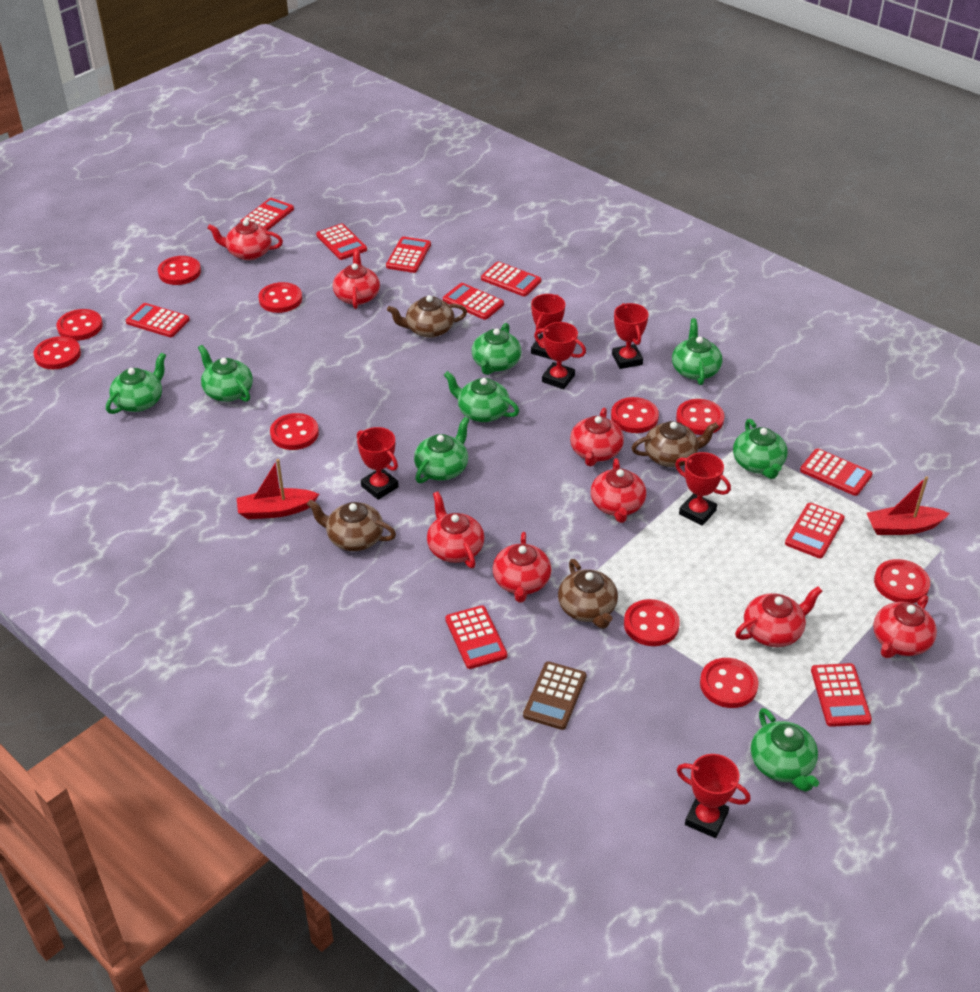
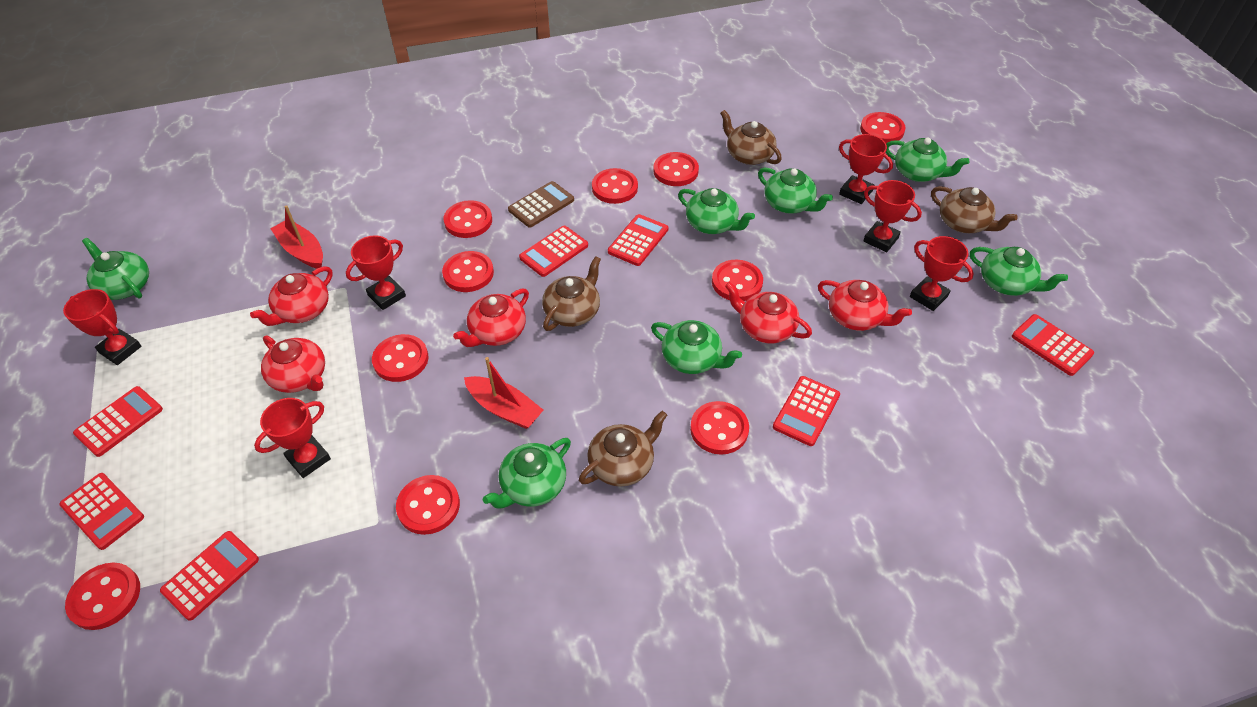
green teapot: [106,353,166,414] [198,345,253,402] [414,417,470,483] [444,371,519,422] [472,323,521,375] [672,318,722,385] [733,419,788,479] [751,708,819,792] = 8 -> [82,238,149,300] [483,438,571,509] [651,320,742,374] [678,188,755,234] [758,167,833,214] [886,138,969,182] [970,247,1068,296] = 7
red calculator: [126,303,190,337] [240,198,294,231] [316,224,367,260] [386,236,431,273] [443,283,504,320] [445,605,507,669] [481,262,541,296] [785,503,845,558] [800,448,873,496] [811,663,872,727] = 10 -> [59,473,144,550] [73,386,163,457] [160,531,259,621] [519,226,588,277] [608,214,668,266] [773,376,840,446] [1012,314,1094,376] = 7
red teapot: [207,220,283,260] [333,248,380,309] [427,492,484,568] [493,532,552,603] [570,408,624,467] [591,458,646,523] [735,587,822,647] [873,595,937,658] = 8 -> [250,266,333,326] [261,336,325,393] [453,289,529,347] [725,282,812,343] [818,280,912,331] = 5

